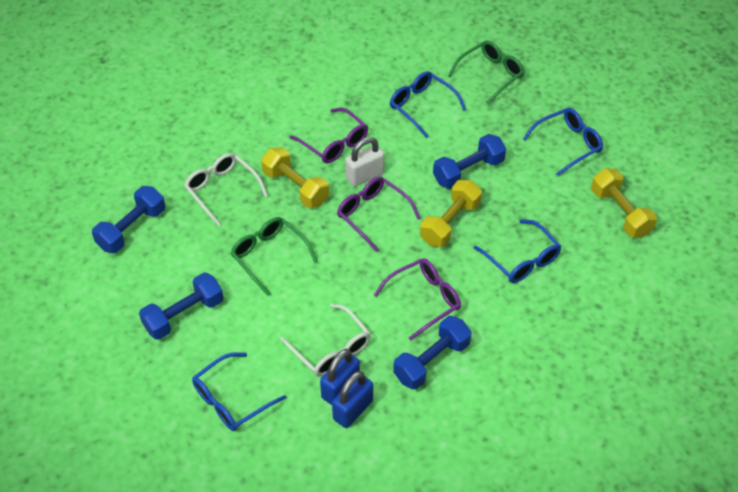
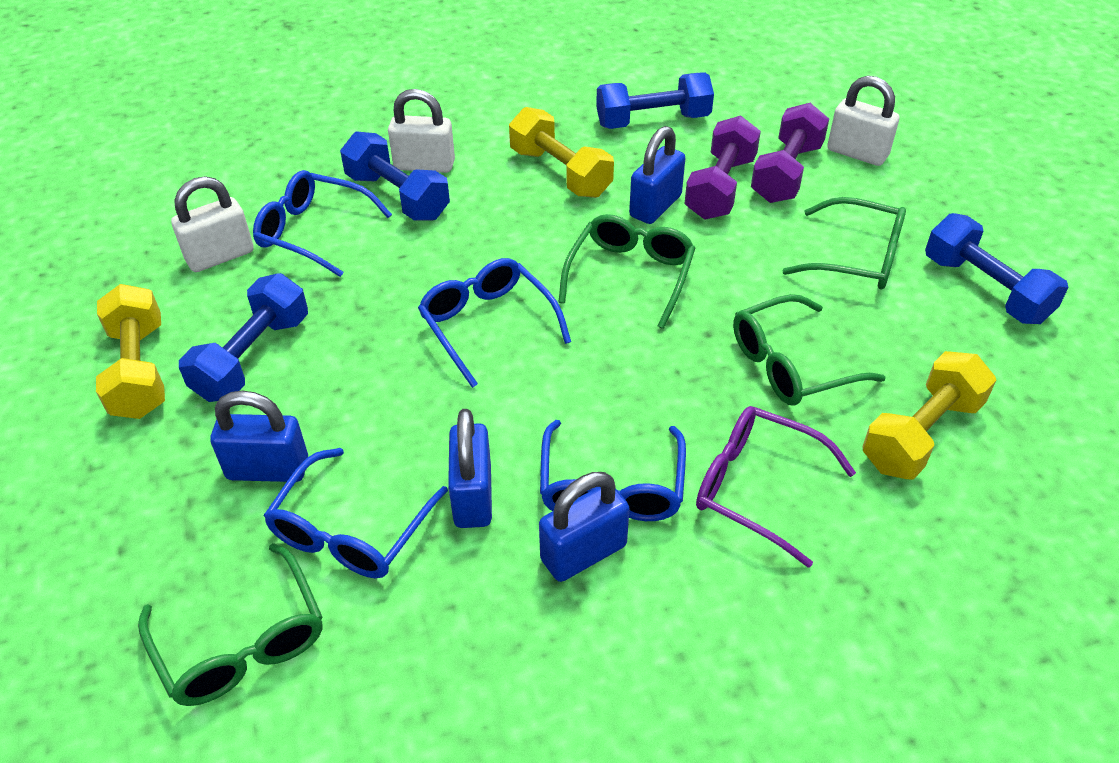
blue padlock: [320,349,360,405] [332,371,373,428] = 2 -> [210,391,308,482] [448,409,492,528] [539,472,630,582] [629,126,685,224] = 4
green glasses: [230,217,318,296] [448,40,524,104] = 2 -> [138,543,323,706] [558,214,695,329] [733,294,886,406] [782,197,906,289] = 4
purple dumbbell: none = 0 -> [684,116,761,220] [751,103,829,203] = 2
purple glasses: [289,107,368,163] [337,176,421,252] [374,258,461,341] = 3 -> [696,406,856,568] = 1
white glasses: [184,153,268,227] [280,304,371,377] = 2 -> none = 0
white padlock: [345,137,385,187] = 1 -> [171,176,254,272] [388,89,455,173] [827,76,899,166] = 3

